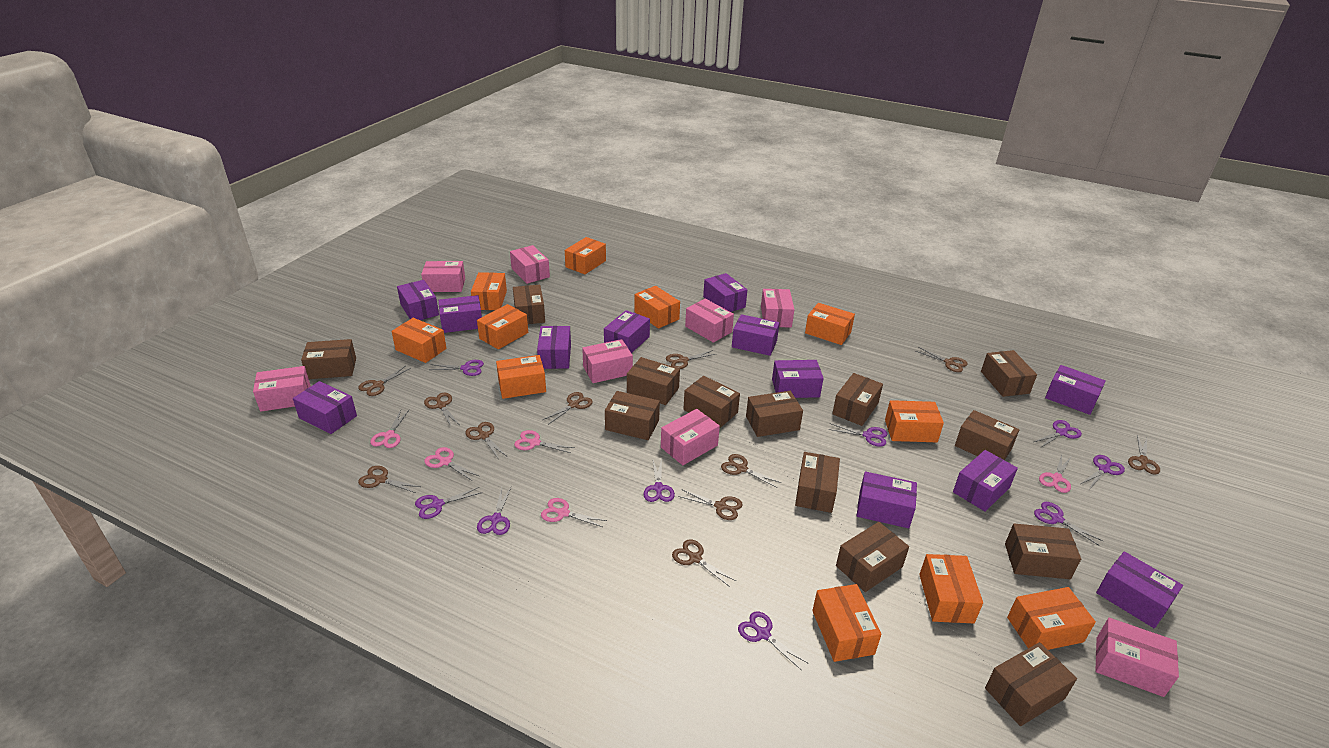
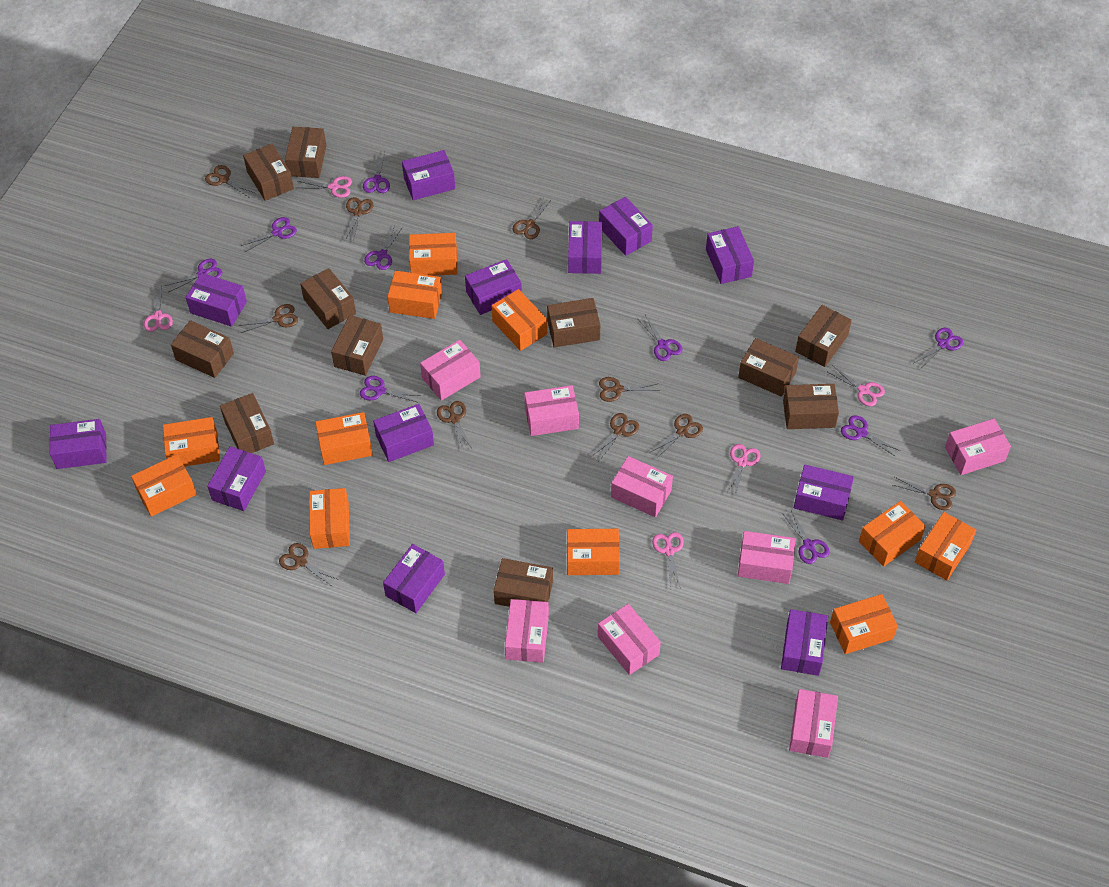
brown box: [301,339,356,379] [513,285,545,324] [605,391,660,440] [627,357,680,405] [683,376,740,428] [746,391,803,437] [795,452,840,513] [832,373,883,426] [836,522,909,592] [955,410,1019,460] [981,350,1037,397] [985,642,1077,726] [1005,523,1081,579] = 13 -> [171,320,234,378] [220,393,274,453] [243,144,294,201] [285,127,327,178] [300,268,356,329] [331,315,383,376] [494,558,553,607] [547,298,600,347] [738,338,799,397] [783,384,839,429] [795,305,852,367] = 11
brown scissors: [358,366,411,396] [358,466,420,493] [424,393,460,426] [465,422,506,458] [543,392,593,425] [666,350,715,369] [672,539,736,587] [678,489,743,520] [721,454,782,488] [916,347,968,372] [1128,435,1160,475] = 11 -> [205,165,255,198] [238,304,298,333] [279,543,339,587] [345,197,374,242] [437,401,473,451] [512,198,552,239] [591,413,639,461] [599,377,659,402] [651,414,703,459] [893,477,956,510] = 10

